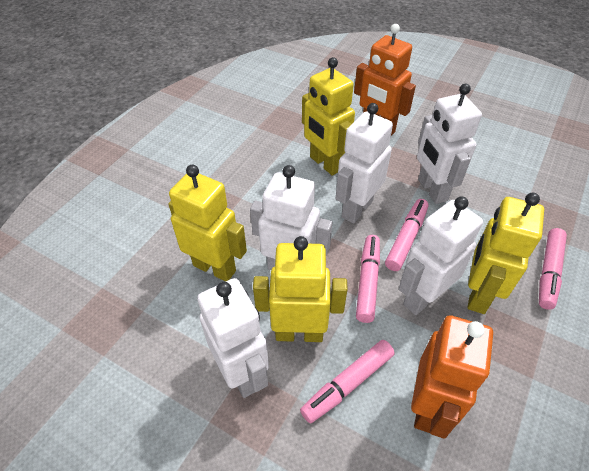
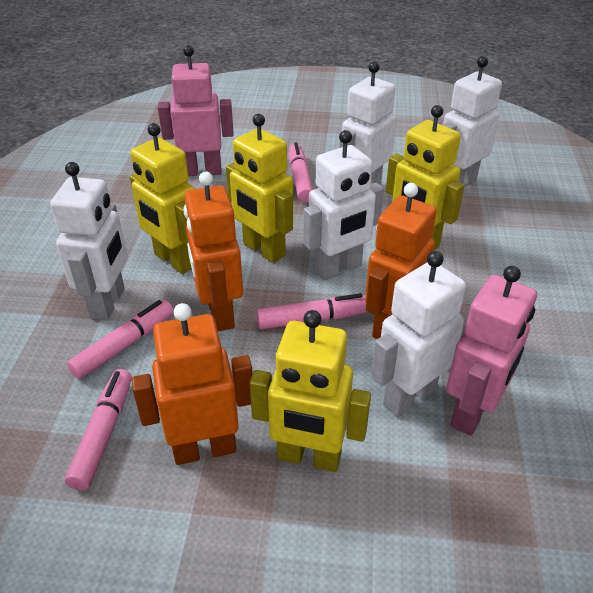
orange robot: [354,24,416,136] [411,315,493,439] = 2 -> [132,303,253,465] [183,172,243,331] [365,183,436,339] = 3
pink robot: none = 0 -> [158,45,234,176] [446,266,537,436] = 2

